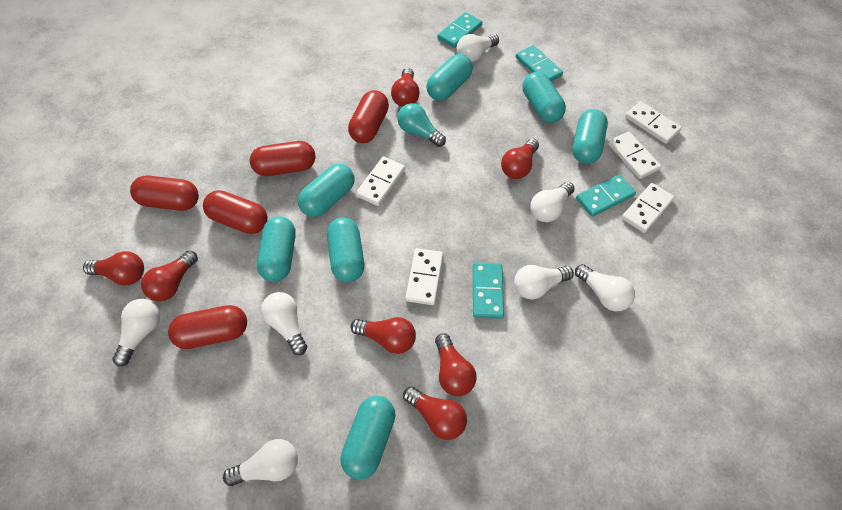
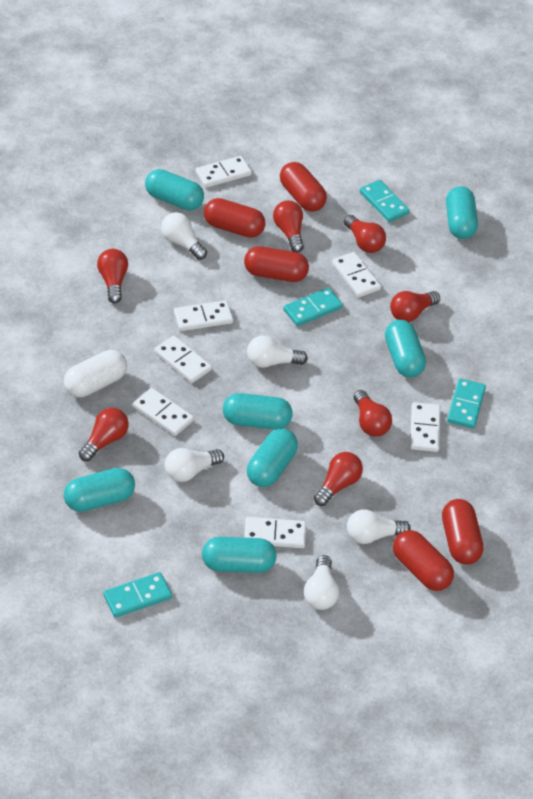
turquoise light bulb: [397,103,446,147] = 1 -> none = 0
white capsule: none = 0 -> [64,350,127,397] = 1
white domino: [356,156,405,206] [405,248,443,305] [608,132,661,179] [622,183,674,233] [625,101,682,144] = 5 -> [133,388,194,436] [154,336,212,383] [174,300,233,331] [196,156,252,188] [244,517,306,548] [332,252,381,297] [410,402,441,452] = 7
white light bulb: [112,299,160,366] [223,439,298,486] [261,292,307,355] [457,34,499,62] [514,265,574,299] [530,182,575,222] [575,264,635,311] = 7 -> [161,212,207,260] [165,448,224,482] [247,335,308,368] [304,555,339,610] [347,509,411,544] = 5

